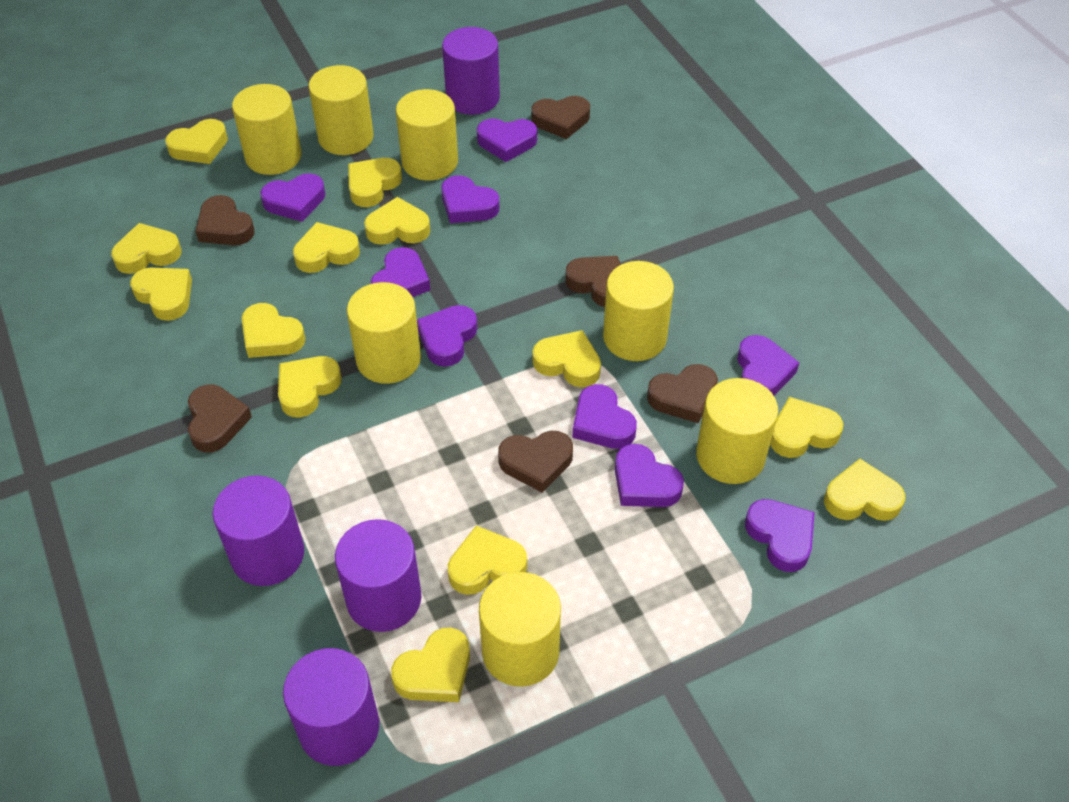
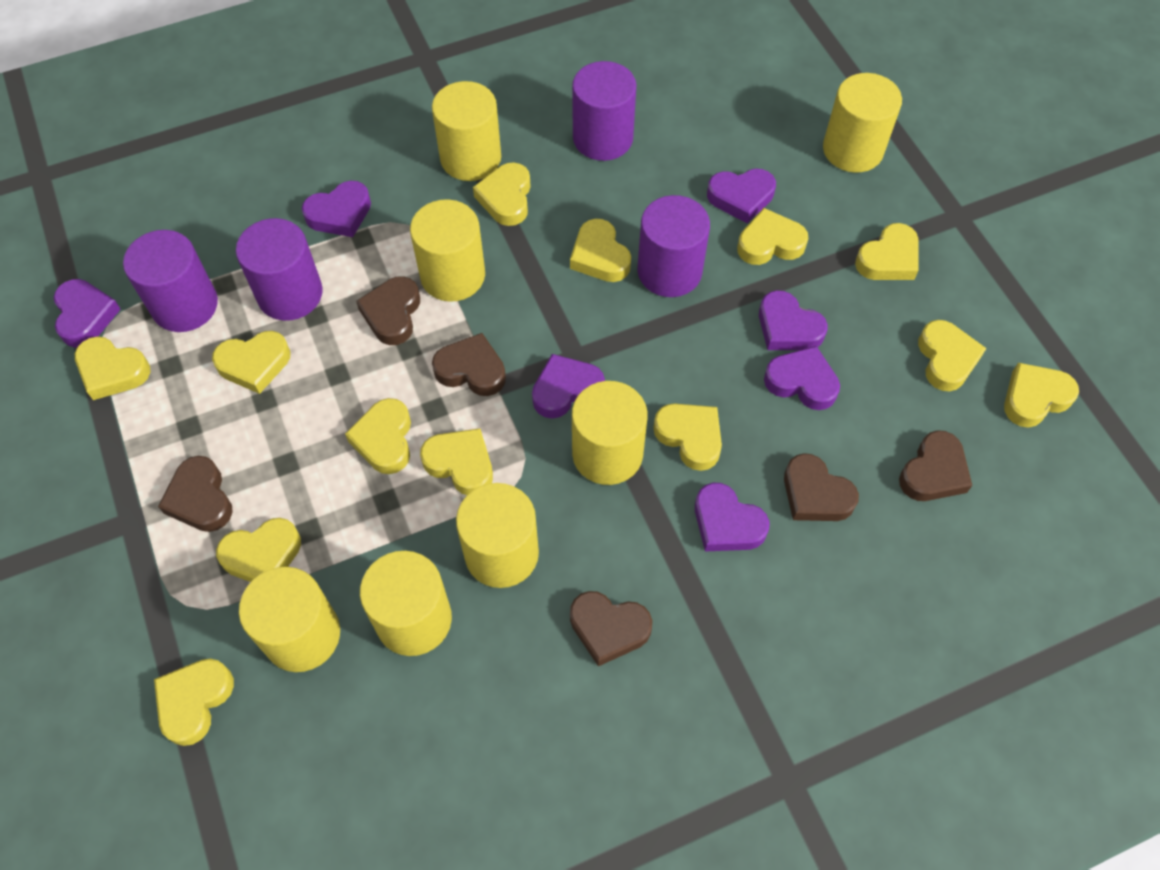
purple heart: [261,173,325,222] [371,247,430,297] [417,305,477,367] [441,175,499,223] [477,118,537,162] [572,384,637,449] [615,444,684,507] [737,335,799,396] [745,499,815,572] = 9 -> [54,279,121,348] [302,181,371,237] [532,354,605,418] [695,483,769,551] [707,168,776,223] [759,290,828,350] [764,346,840,410] = 7

